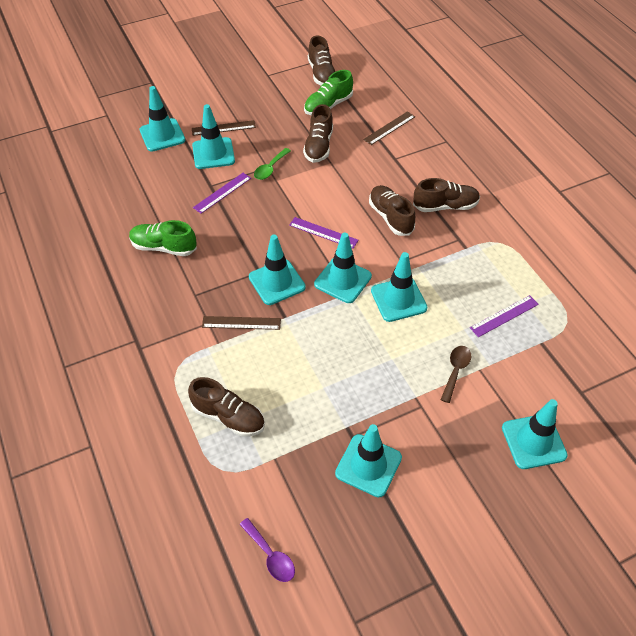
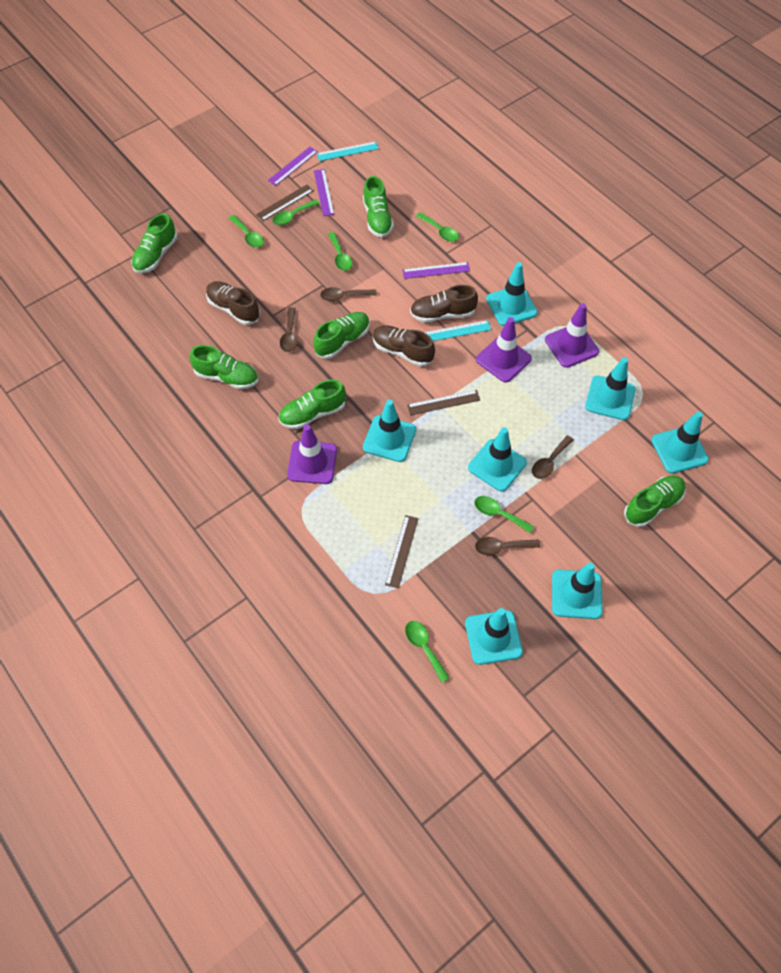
brown shoe: [188,377,265,437] [303,104,333,163] [308,36,335,85] [369,185,415,236] [413,178,480,212] = 5 -> [206,281,260,325] [372,325,435,366] [410,285,478,323] = 3
brown spoon: [441,346,472,403] = 1 -> [280,307,298,352] [320,287,377,301] [475,537,540,555] [532,435,573,479] = 4
green shoe: [129,220,197,256] [304,70,353,115] = 2 -> [131,214,177,273] [190,345,258,389] [279,380,346,429] [313,312,370,359] [363,176,394,237] [624,476,686,527] = 6
green spoon: [254,148,291,180] = 1 -> [229,215,264,248] [272,199,320,225] [328,232,352,271] [405,621,450,683] [416,212,459,242] [474,496,534,533] = 6
purple spoon: [239,518,295,582] = 1 -> none = 0
purple traffic cone: none = 0 -> [287,424,337,484] [476,317,532,382] [545,303,599,368] = 3
turquoise ruler: none = 0 -> [317,141,379,161] [424,320,491,341] = 2

